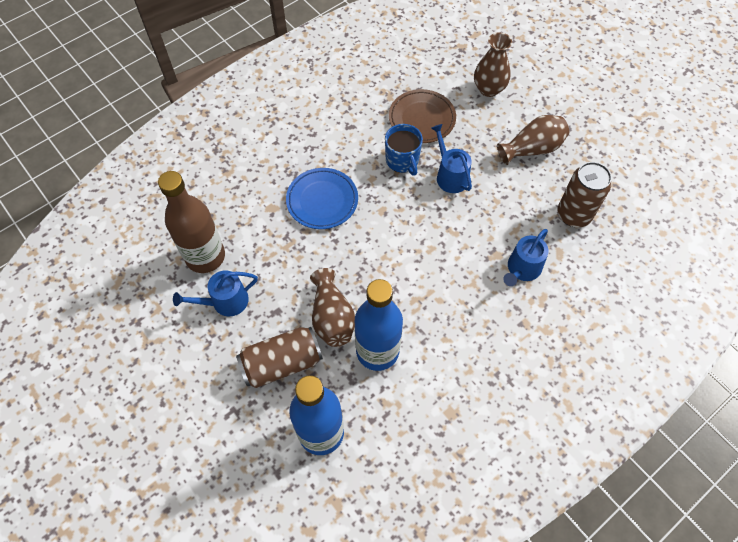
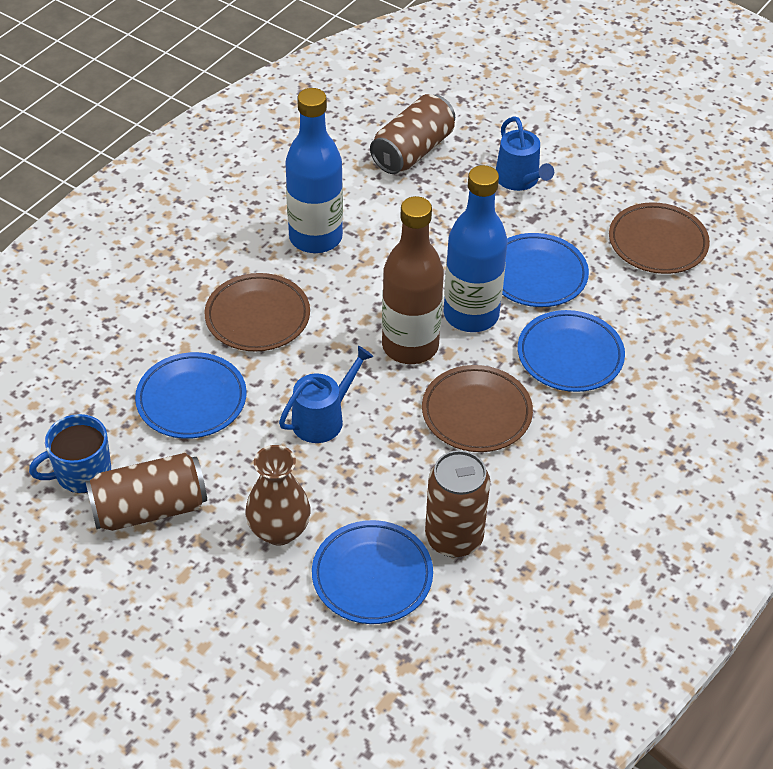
blue plate: [286,168,358,229] = 1 -> [135,352,247,439] [312,520,433,624] [502,233,589,307] [518,310,625,392] = 4
blue watering can: [173,270,258,317] [431,124,472,193] [503,229,549,286] = 3 -> [279,346,374,443] [496,116,554,191] = 2
brown can: [236,327,323,388] [557,162,612,227] = 2 -> [85,453,207,531] [370,94,455,174] [425,450,490,557] = 3
brown plate: [389,89,456,143] = 1 -> [204,273,310,351] [422,365,533,452] [609,202,710,274] = 3
brown vase: [310,268,355,347] [474,32,512,97] [497,115,569,165] = 3 -> [246,445,311,546] = 1

